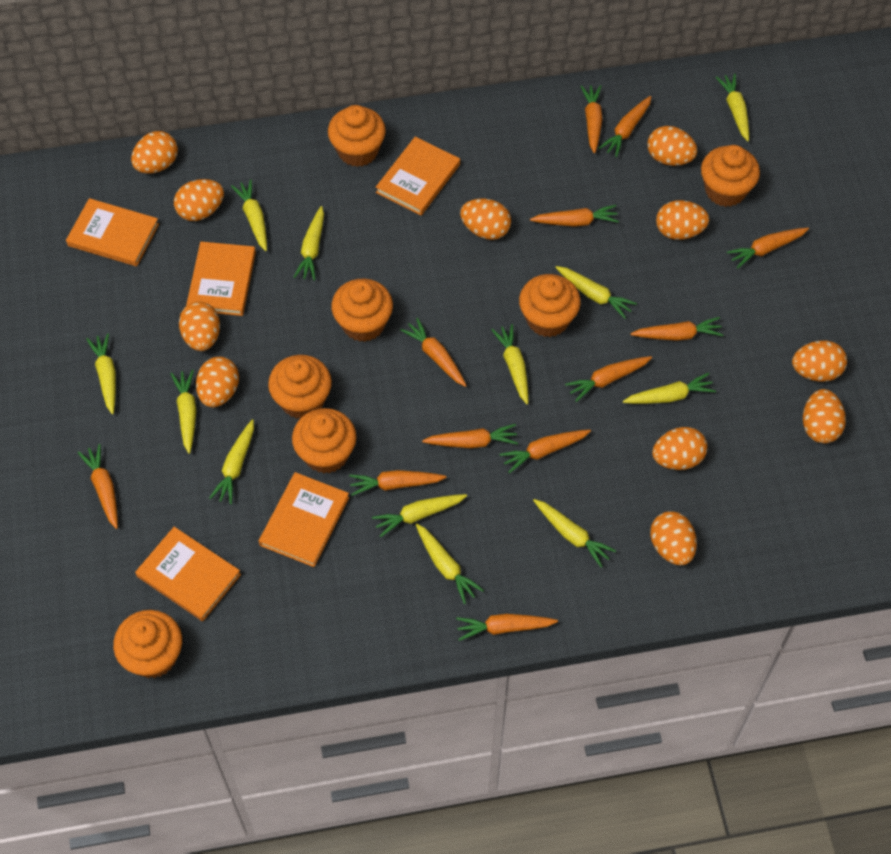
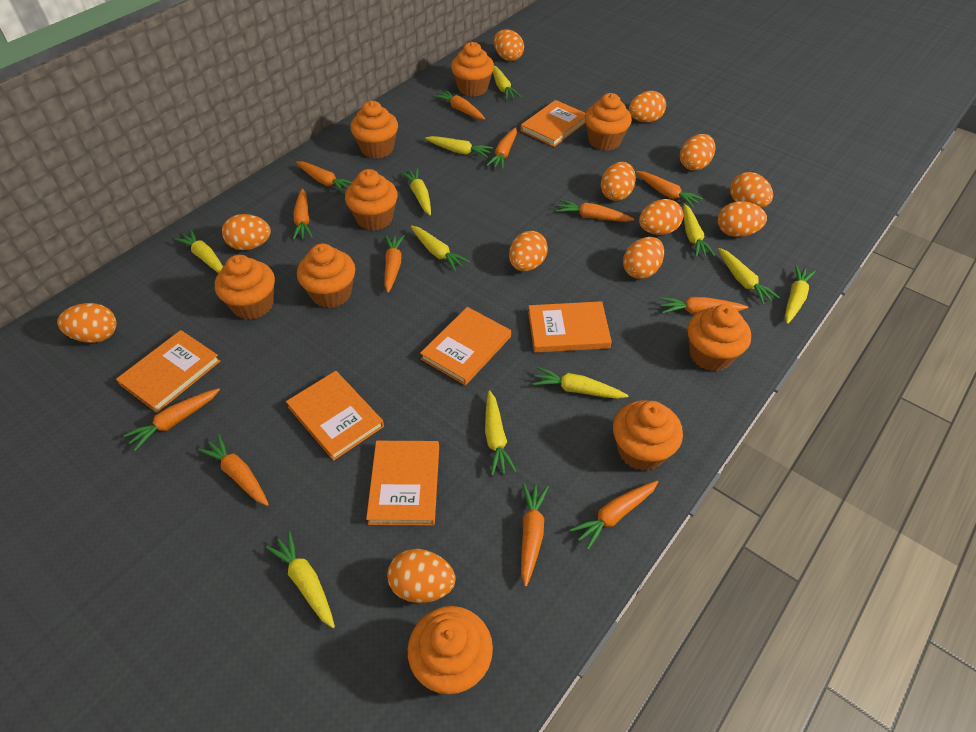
orange book: [66,198,159,266] [135,527,241,621] [186,242,256,316] [259,472,349,567] [376,137,460,215] = 5 -> [116,330,220,413] [286,371,384,461] [366,441,439,525] [420,307,511,385] [521,100,585,147] [528,301,612,353] = 6
orange cupcake: [113,610,182,678] [268,355,332,419] [292,408,356,473] [328,105,386,167] [331,279,393,342] [519,274,581,337] [701,145,760,207] = 7 -> [215,255,275,320] [297,243,355,308] [345,169,398,231] [350,101,398,159] [408,606,493,694] [451,42,494,97] [584,93,632,151] [613,400,683,471] [687,304,751,371] = 9
orange egg: [131,131,178,173] [174,179,224,221] [179,301,220,351] [196,357,239,407] [460,199,511,240] [647,126,698,166] [650,511,697,565] [652,427,707,470] [656,200,709,240] [792,341,847,382] [803,389,846,443] = 11 -> [57,303,117,343] [222,214,271,250] [387,549,456,603] [494,29,524,61] [509,231,548,271] [601,162,636,201] [623,237,664,279] [629,91,666,123] [639,199,683,235] [680,134,716,171] [718,201,767,237] [730,172,773,208] = 12
yellow carrot: [86,333,116,414] [171,370,197,454] [209,419,254,504] [231,180,267,251] [294,206,324,280] [372,494,467,537] [415,523,484,604] [491,324,528,404] [533,499,616,567] [555,266,637,319] [623,373,716,404] [716,74,749,141] = 12 -> [174,230,223,273] [266,531,335,628] [401,168,431,216] [410,225,470,271] [425,136,493,158] [485,390,517,476] [493,66,521,100] [533,367,629,399] [683,204,715,258] [718,248,780,305] [785,265,816,324] = 11

